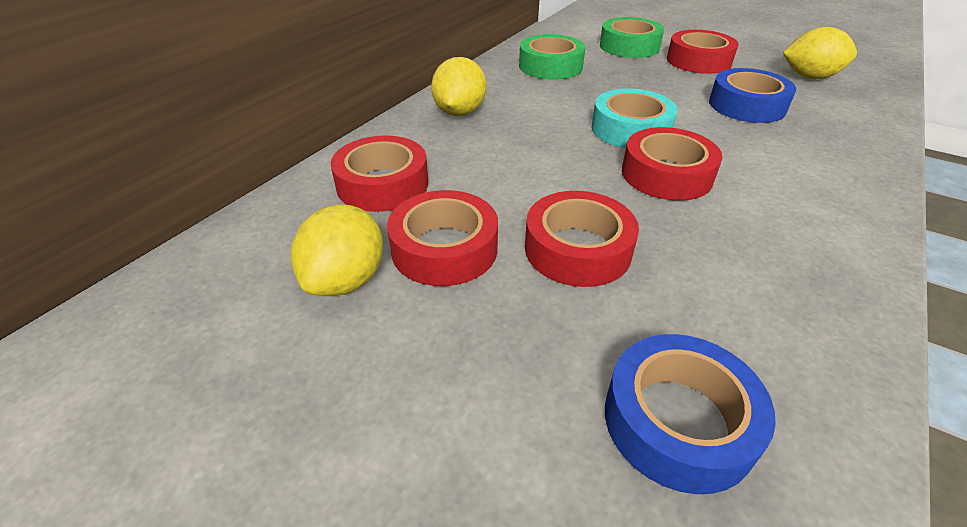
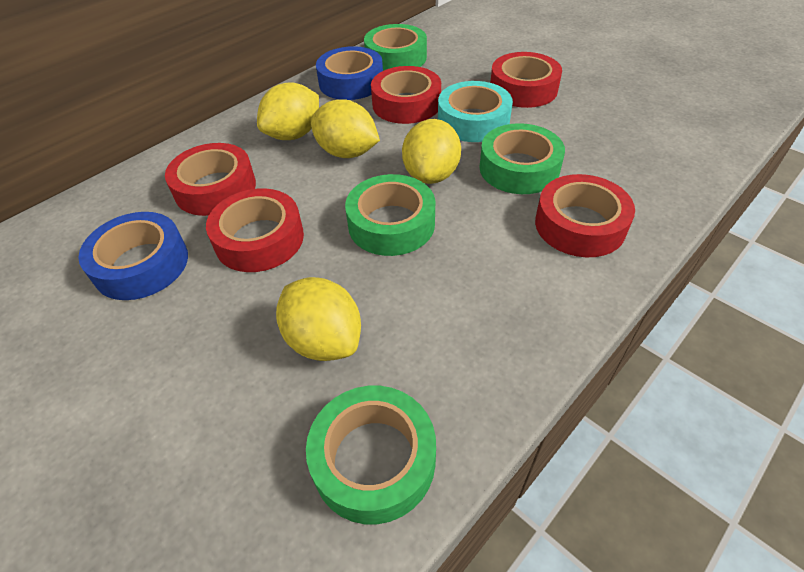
green tape: [519,34,585,80] [600,17,664,58] = 2 -> [306,386,436,524] [345,174,435,256] [364,24,427,71] [479,123,565,194] = 4
yellow lemon: [291,204,383,296] [431,57,486,116] [783,27,857,79] = 3 -> [257,82,319,140] [276,277,361,361] [311,99,380,158] [402,119,461,184] = 4

